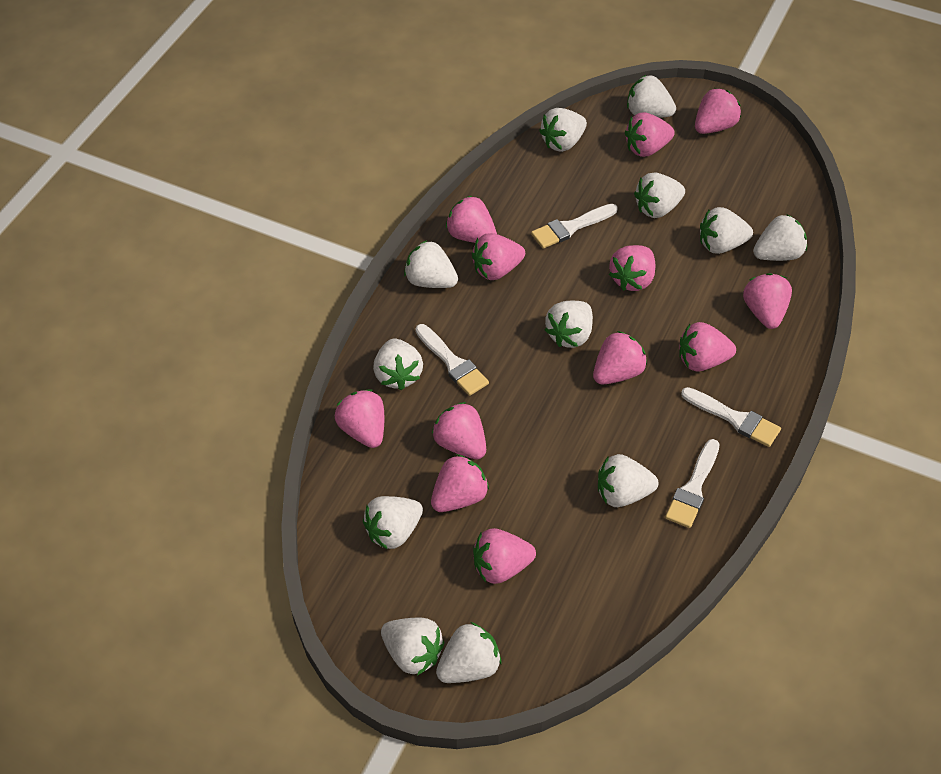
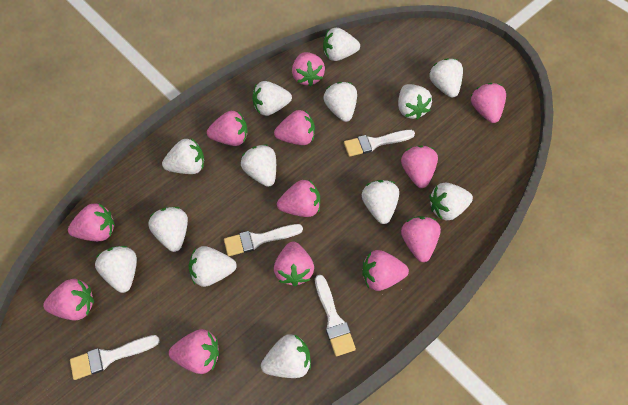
white strawberry: [363,496,423,550] [373,339,423,390] [381,618,444,676] [404,240,458,288] [436,622,501,683] [539,108,587,152] [545,301,593,348] [598,454,658,507] [627,75,676,118] [634,172,685,218] [700,207,753,254] [753,214,807,261] = 12 -> [95,246,137,293] [148,207,188,252] [162,138,204,174] [189,246,237,287] [241,144,276,187] [252,81,292,116] [261,334,311,378] [323,28,360,61] [323,82,357,122] [362,180,399,224] [398,84,432,119] [429,58,463,98] [429,182,473,221] = 13

